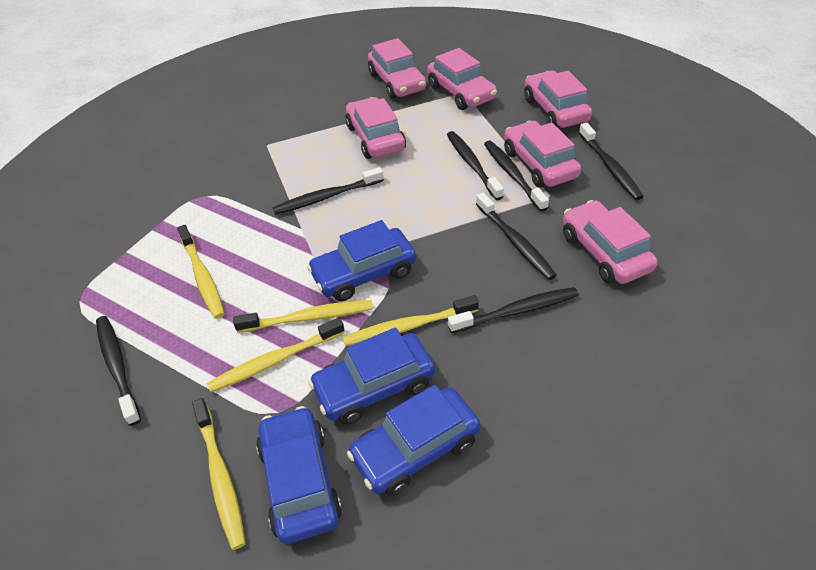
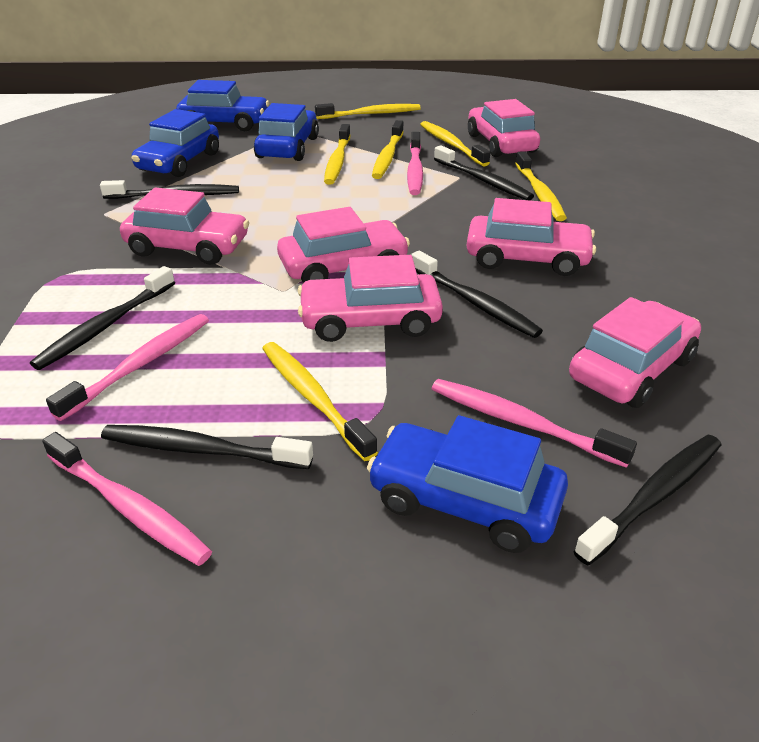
black toothbrush: [96,316,141,426] [272,167,384,215] [447,131,504,200] [448,287,579,333] [476,193,557,280] [484,141,549,211] [579,123,643,200] = 7 -> [30,266,175,370] [100,180,239,199] [101,425,313,469] [411,251,543,338] [434,145,534,200] [574,435,721,565] = 6
pink toothbrush: none = 0 -> [42,432,212,566] [46,314,209,421] [407,132,423,195] [432,379,637,468] = 4
yellow toothbrush: [177,225,225,319] [192,398,246,550] [207,317,345,392] [233,300,373,333] [343,295,479,347] = 5 -> [262,342,378,461] [315,103,421,119] [324,124,351,185] [372,120,404,179] [420,121,490,166] [515,151,567,221] = 6

